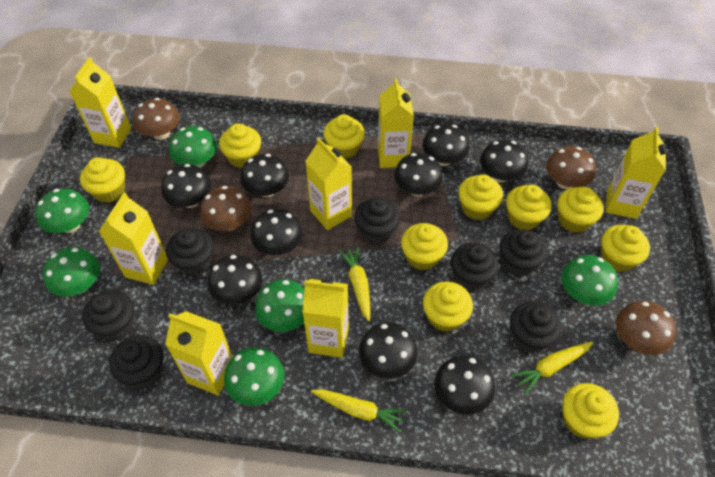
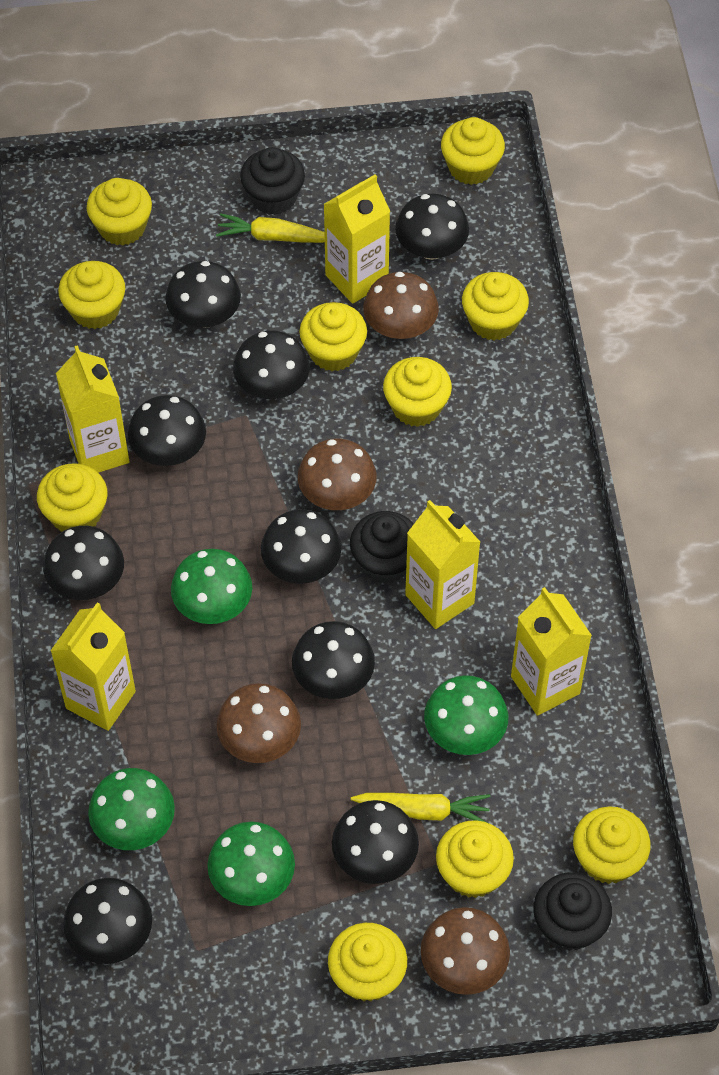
black cupcake: [82,290,134,341] [109,335,163,388] [166,228,214,276] [354,198,400,244] [450,243,499,291] [500,229,547,277] [510,301,562,353] = 7 -> [240,147,305,215] [350,511,414,584] [533,872,612,951] = 3
green mushroom: [35,188,89,233] [43,247,100,297] [169,126,217,168] [224,347,284,406] [255,279,305,332] [561,255,618,305] = 6 -> [88,768,175,850] [171,549,252,624] [207,822,295,906] [424,675,508,755] = 4
yellow carrot: [311,389,407,433] [339,246,370,322] [511,342,593,395] = 3 -> [216,213,325,243] [351,793,490,823] = 2
yellow carton: [69,57,131,148] [99,192,168,285] [165,311,232,395] [302,278,349,358] [305,138,352,230] [378,78,414,168] [606,127,667,219] = 7 -> [50,603,136,731] [56,345,129,473] [323,174,390,304] [405,500,480,629] [511,587,592,716] = 5

